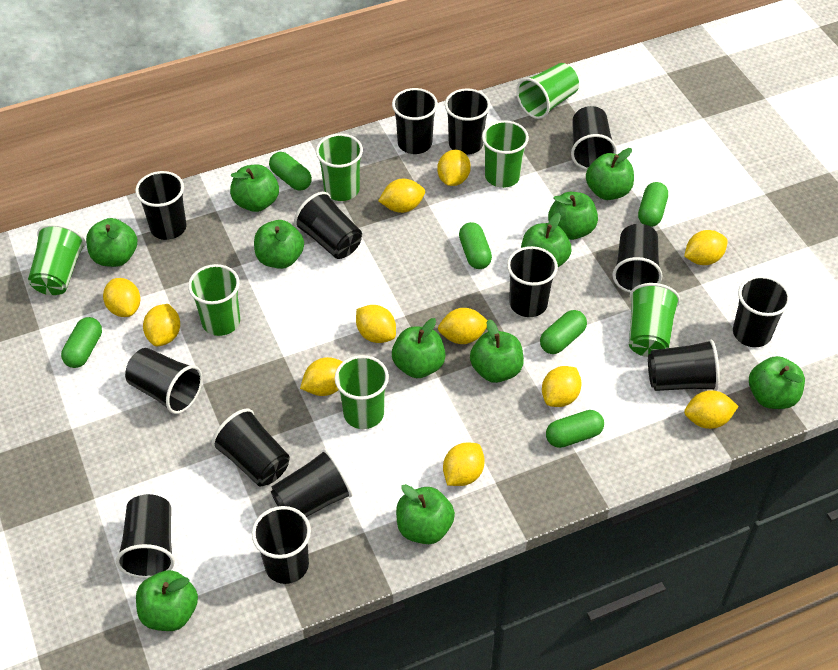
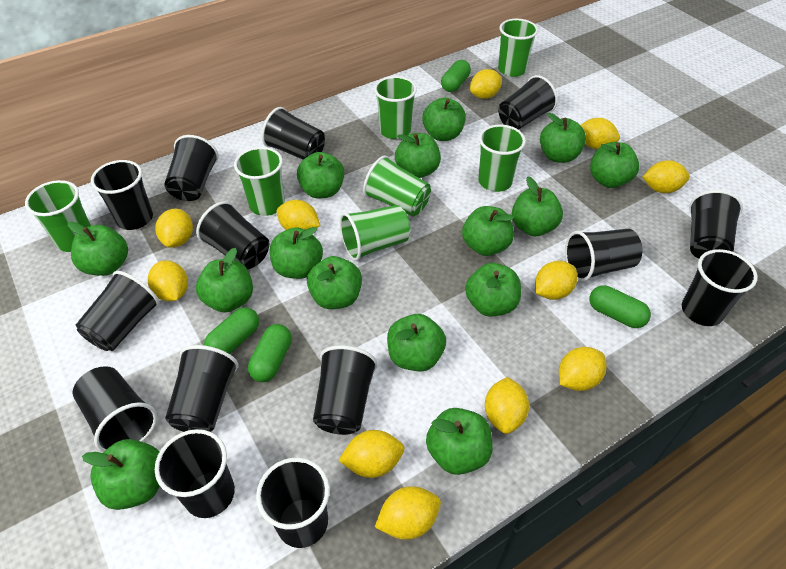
green apple: [86,218,137,267] [136,570,198,631] [230,164,279,212] [254,220,304,269] [392,318,446,378] [396,484,455,544] [470,319,524,383] [521,213,571,267] [548,192,598,240] [586,148,634,200] [749,356,805,409] = 11 -> [68,222,128,276] [82,439,160,510] [196,248,253,313] [270,227,323,279] [297,152,344,199] [307,256,362,309] [387,314,446,371] [395,133,441,178] [422,97,466,141] [426,408,493,475] [462,206,514,256] [465,263,521,317] [512,177,563,236] [540,113,586,163] [590,142,639,188] = 15
green capsule: [61,317,102,368] [269,152,312,191] [459,222,492,269] [540,310,587,354] [546,410,604,448] [638,182,668,227] = 6 -> [204,307,259,354] [248,324,292,382] [441,60,471,92] [589,285,651,328] = 4

